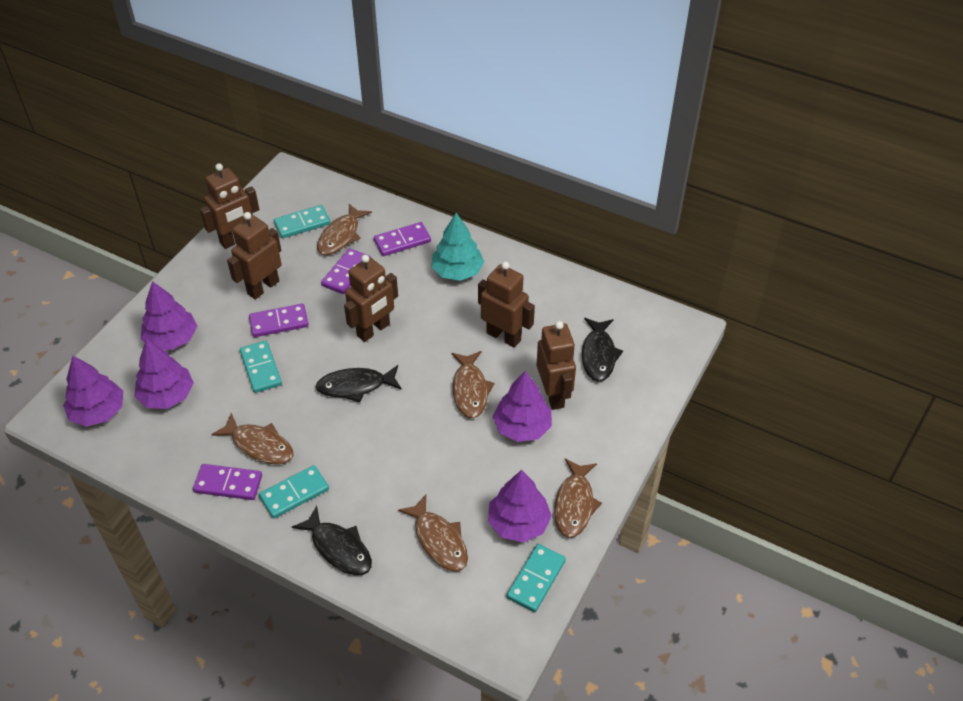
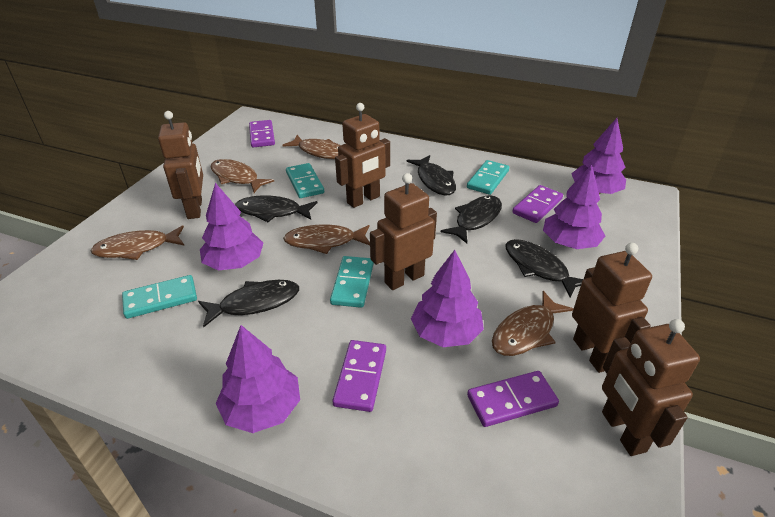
black fish: [292,506,372,575] [316,365,402,402] [582,318,623,382] = 3 -> [198,280,299,328] [235,195,318,222] [407,155,456,195] [441,195,502,244] [505,239,583,298] = 5
turquoise tree: [431,213,484,281] = 1 -> none = 0

